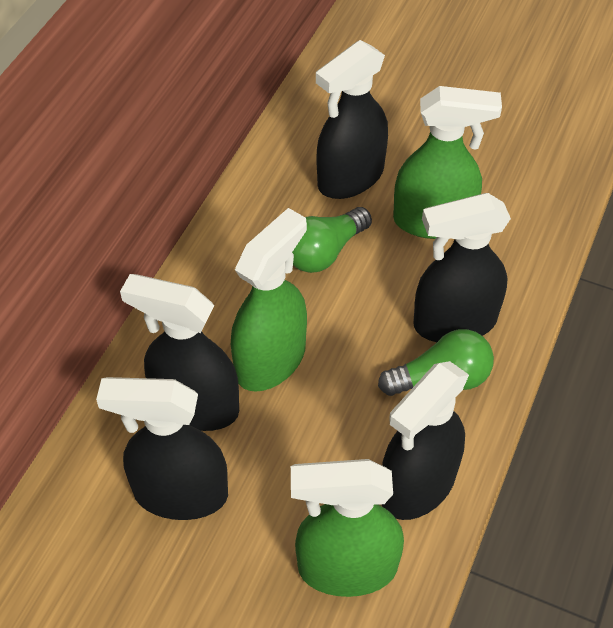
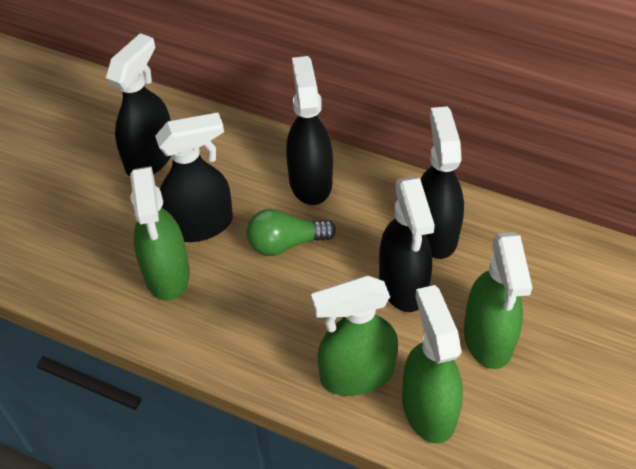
green light bulb: [292,207,372,273] [378,329,494,396] = 2 -> [247,209,336,256] = 1
green spray bottle: [231,208,307,392] [291,459,404,597] [393,86,502,239] = 3 -> [130,166,190,301] [311,275,398,396] [402,285,463,444] [464,232,532,369] = 4

